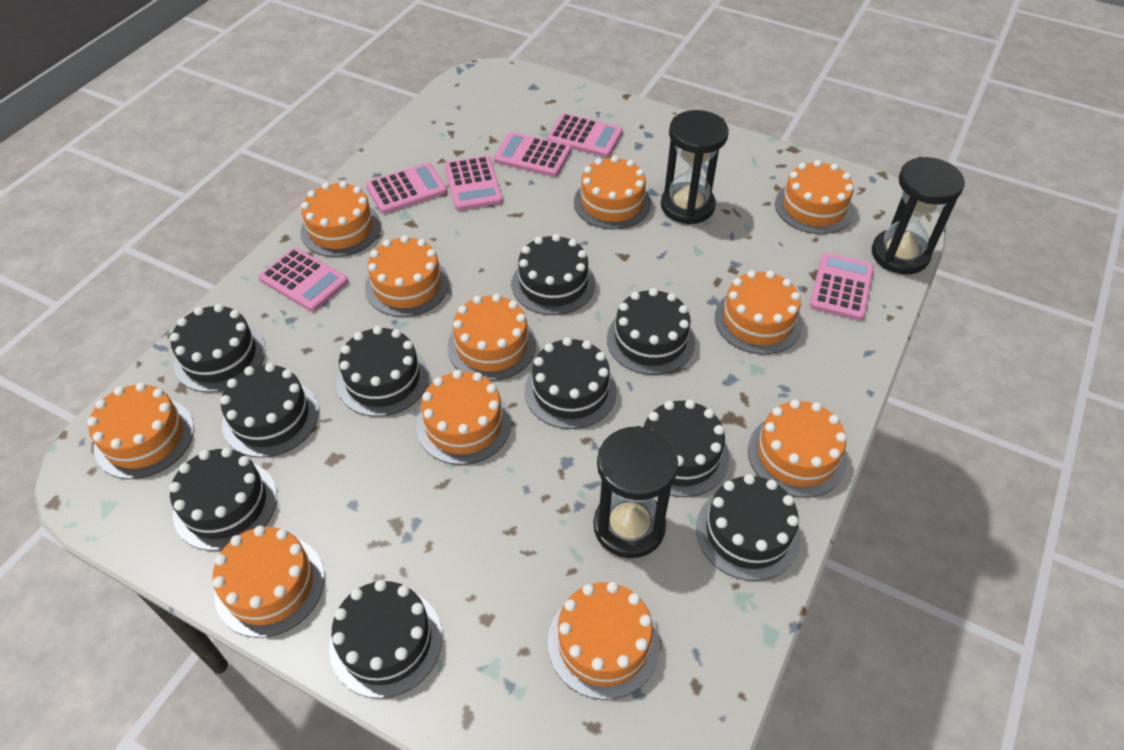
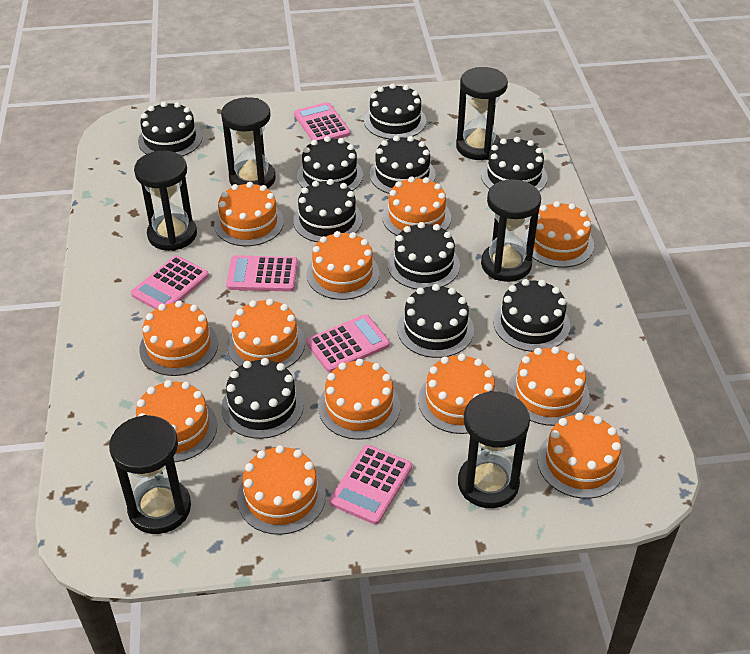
black hourglass: [594,426,678,558] [661,110,729,225] [872,157,965,275] = 3 -> [109,415,191,534] [134,151,197,251] [221,97,276,189] [456,67,508,160] [458,391,530,508] [481,179,541,282] = 6
orange cake: [87,382,194,479] [213,526,325,638] [300,181,381,257] [365,235,449,317] [416,370,511,465] [448,294,536,381] [548,582,660,700] [574,156,651,229] [715,270,802,354] [748,399,847,498] [775,160,854,234] = 11 -> [136,380,217,462] [139,301,218,376] [214,182,284,246] [227,299,305,368] [237,445,326,535] [306,231,379,300] [318,359,401,440] [382,177,451,236] [418,354,497,434] [508,347,590,426] [523,201,594,268] [537,413,624,499] = 12
pink calculator: [258,248,348,312] [366,162,447,214] [444,156,503,210] [494,132,571,177] [547,113,623,157] [809,253,874,320] = 6 -> [131,256,209,309] [226,255,298,292] [294,102,351,141] [306,314,390,373] [329,445,412,525] = 5

